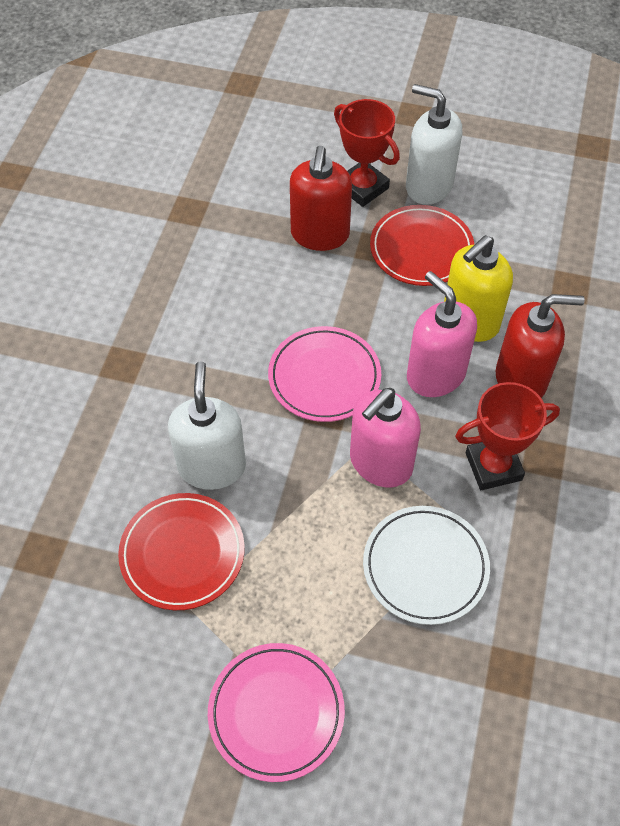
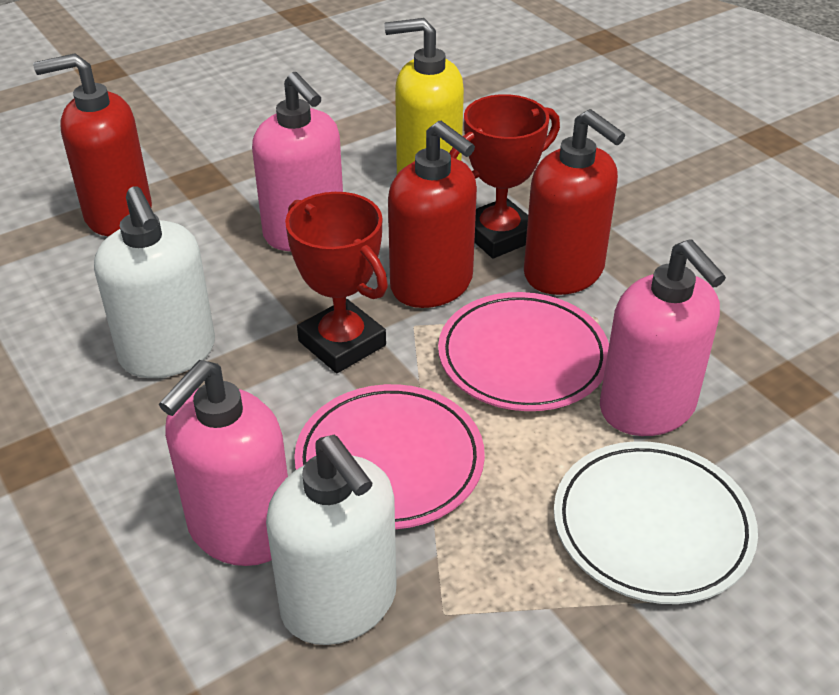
pink soap dispenser: [350,388,421,488] [407,271,477,397] = 2 -> [159,360,288,566] [252,72,343,251] [600,240,726,436] = 3
red plate: [118,493,245,610] [370,205,475,286] = 2 -> none = 0
red soap dispenser: [290,146,352,251] [496,294,585,398] = 2 -> [33,53,152,236] [388,121,477,308] [524,109,625,295] = 3

